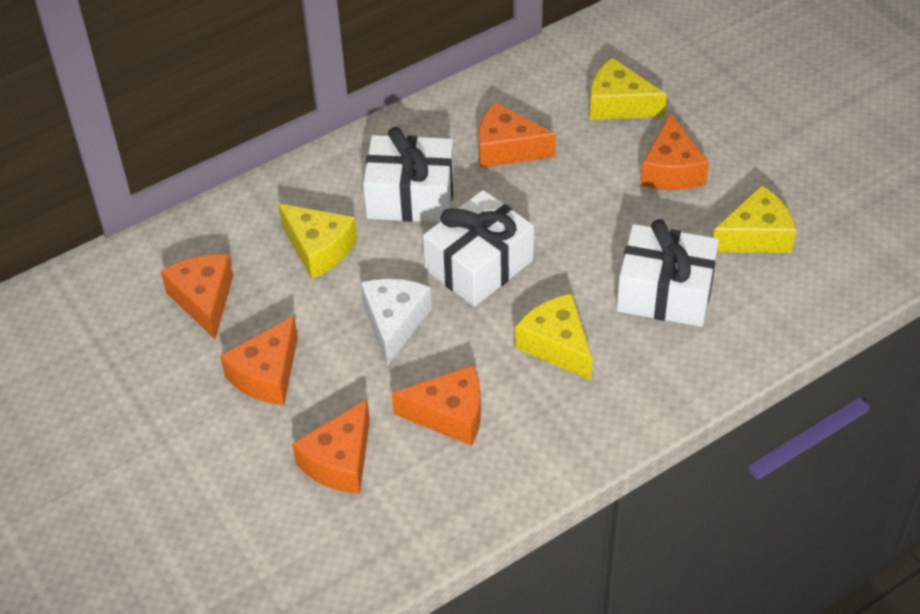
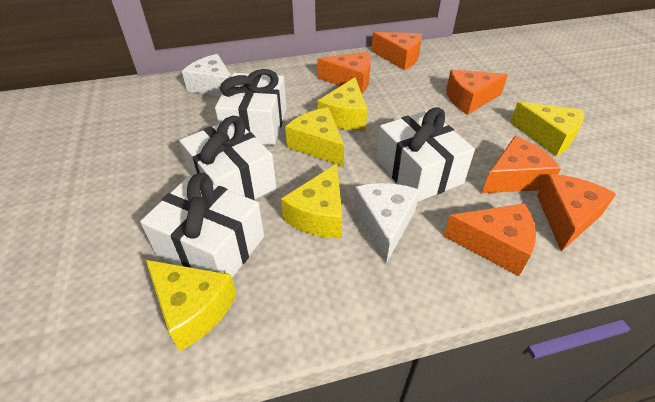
white cheese: [361,279,432,366] = 1 -> [182,54,231,96] [354,183,420,263] = 2
white gift: [363,127,455,222] [423,190,534,307] [616,219,719,327] = 3 -> [140,173,264,278] [179,116,276,200] [215,69,287,145] [376,107,475,202] = 4
yellow cheese: [278,204,357,279] [515,293,593,380] [590,58,667,120] [712,185,796,253] = 4 -> [146,260,237,351] [281,164,342,238] [285,107,344,167] [317,77,367,130] [510,102,584,156] = 5

